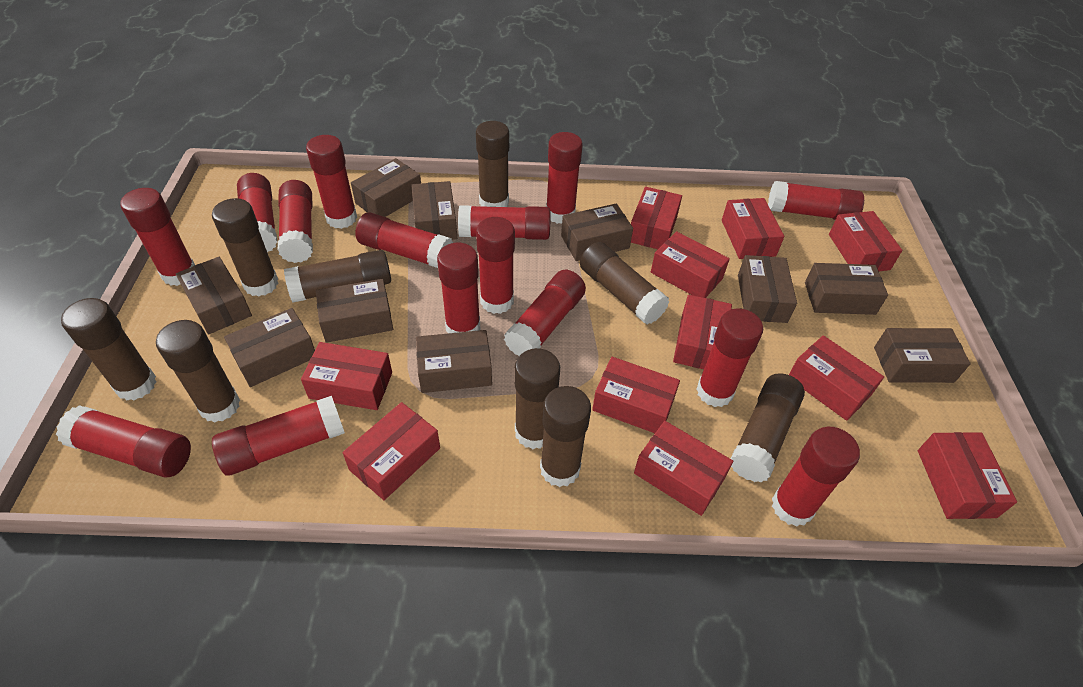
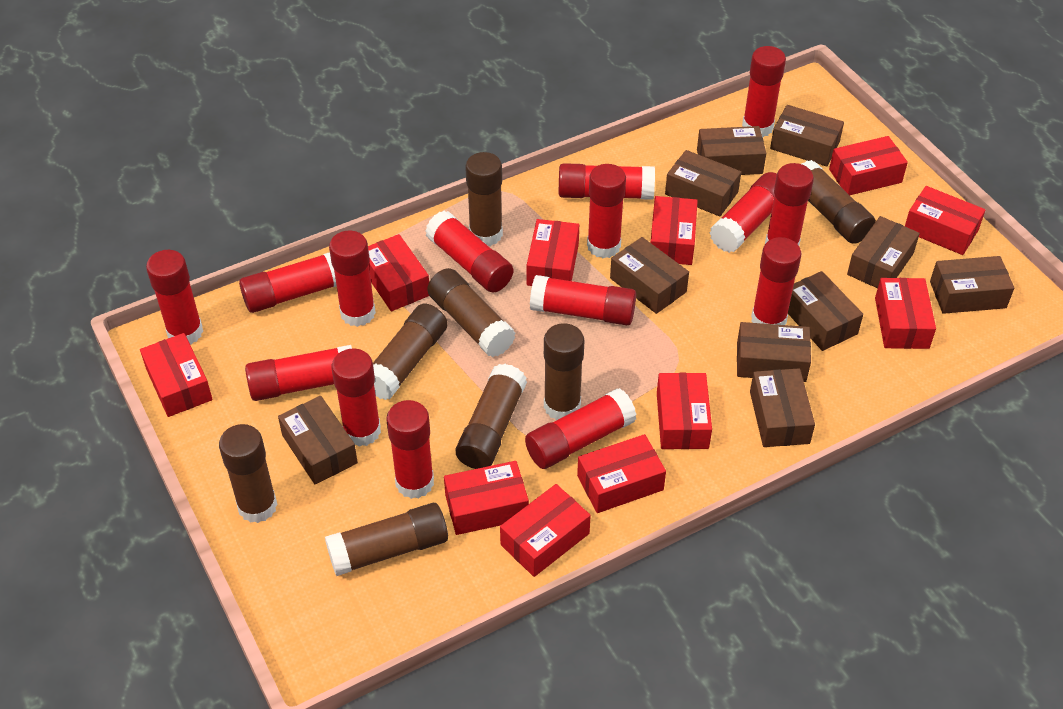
brown glue stick: [61,298,157,401] [156,320,240,423] [212,198,279,297] [284,250,391,303] [476,121,509,207] [514,348,560,449] [540,386,591,487] [580,242,669,324] [730,373,805,482] = 9 -> [219,424,278,523] [325,503,448,576] [373,304,448,400] [427,268,515,357] [456,364,527,469] [465,152,503,246] [544,323,584,420] [801,160,876,244] = 8

